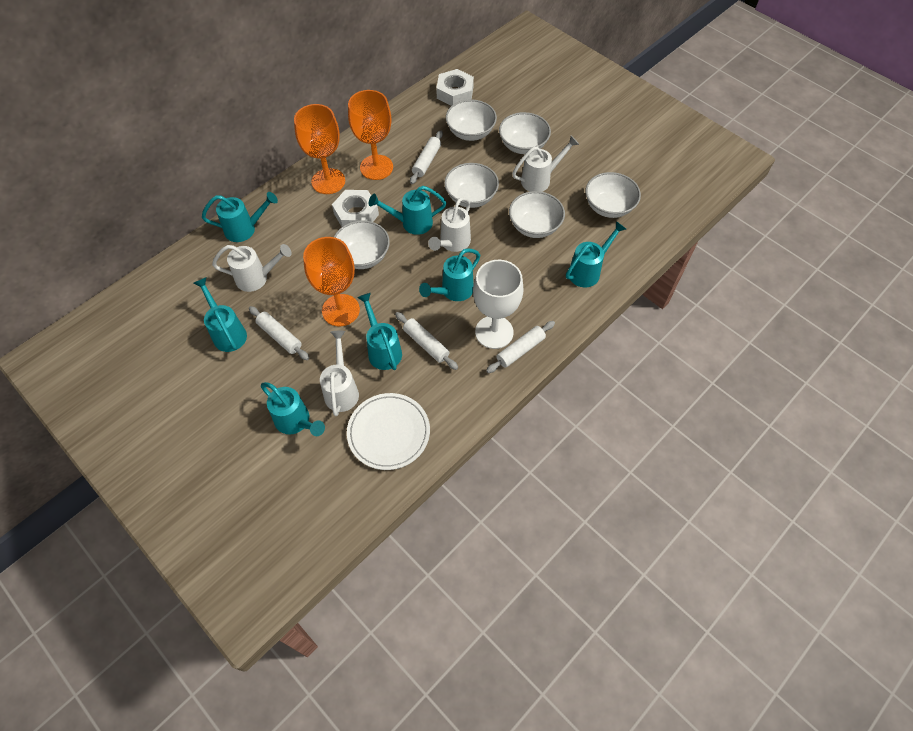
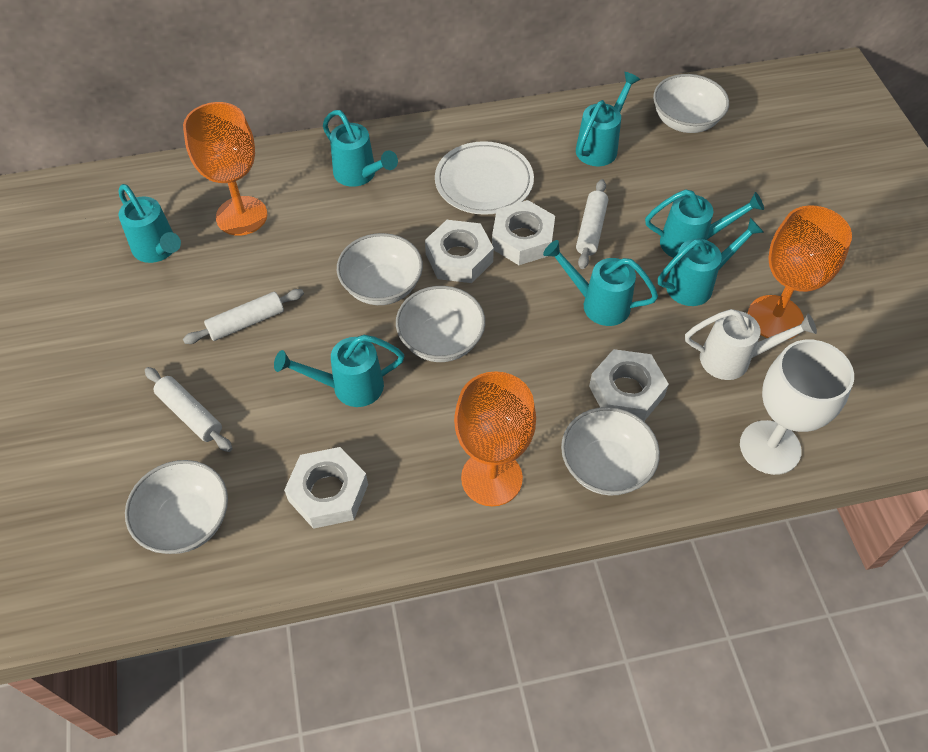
white bowl: [334,220,390,269] [444,163,499,208] [446,99,497,141] [499,112,551,154] [509,191,565,238] [586,172,641,218] = 6 -> [125,460,228,554] [337,233,423,305] [396,286,485,362] [561,407,660,496] [653,74,729,133] = 5
white nut: [332,190,379,227] [436,69,474,106] = 2 -> [284,447,368,529] [425,220,494,283] [492,200,555,265] [589,349,669,421] = 4
white rolling pin: [249,306,309,360] [395,312,458,370] [410,130,443,184] [486,321,555,373] = 4 -> [145,367,232,452] [183,289,304,344] [576,179,608,269] = 3
white watering can: [212,244,292,292] [320,331,359,416] [428,197,471,252] [512,136,579,192] = 4 -> [685,309,817,380] = 1

